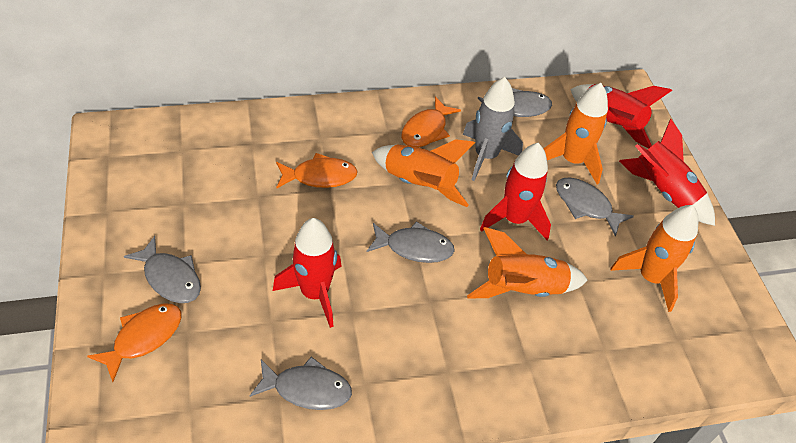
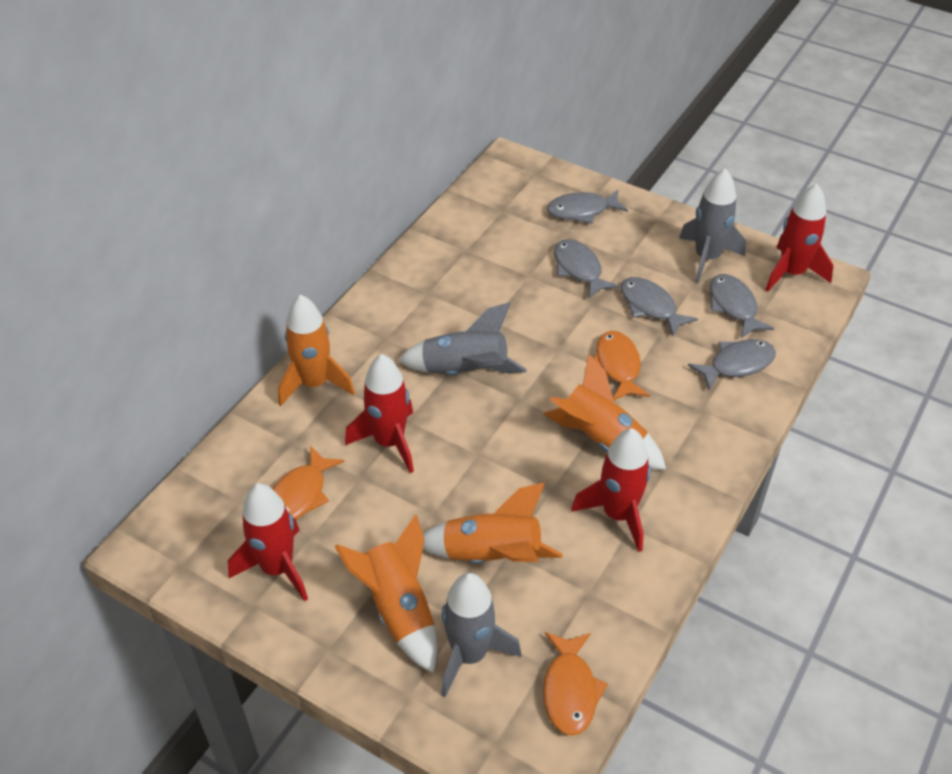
grey rocket: [463,77,523,181] = 1 -> [398,302,527,375] [441,573,521,697] [679,168,746,283] = 3

